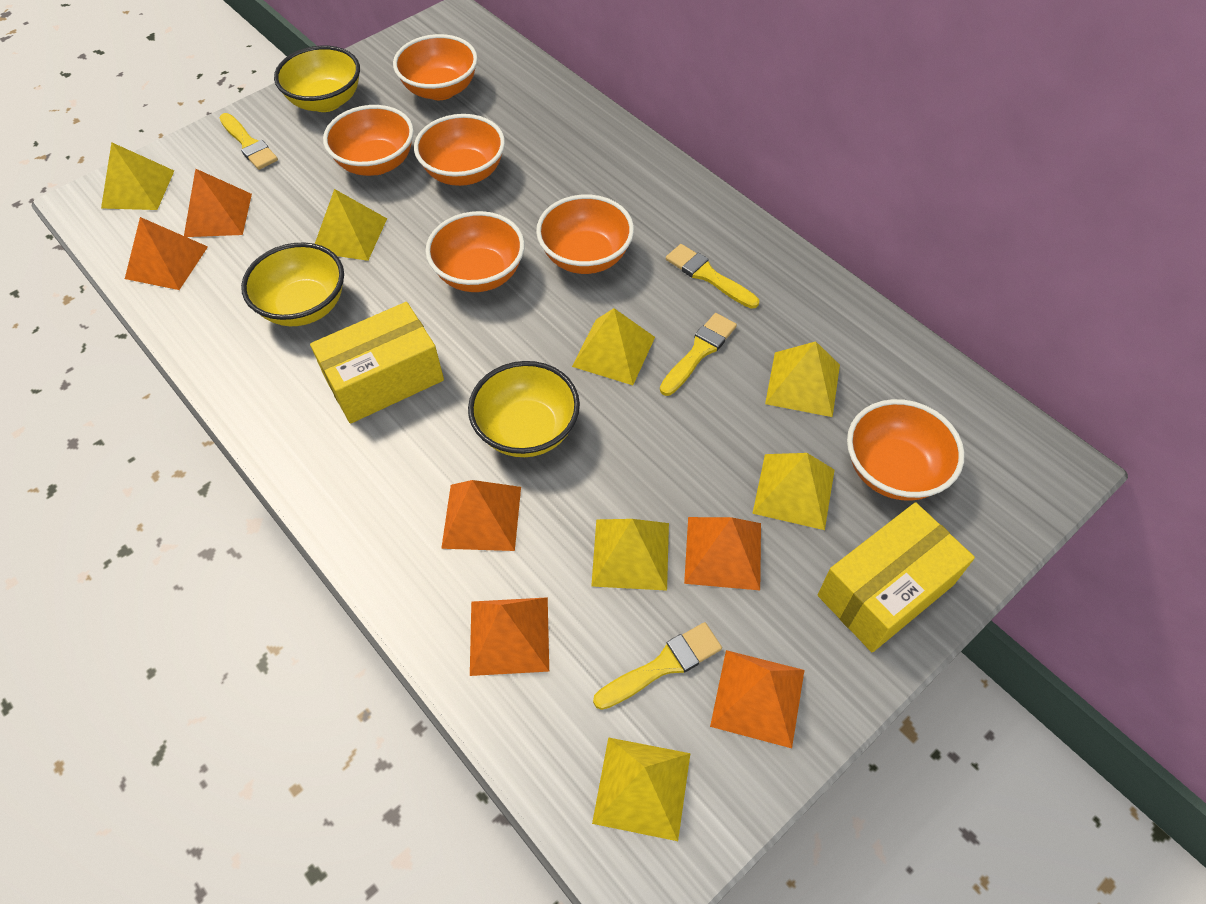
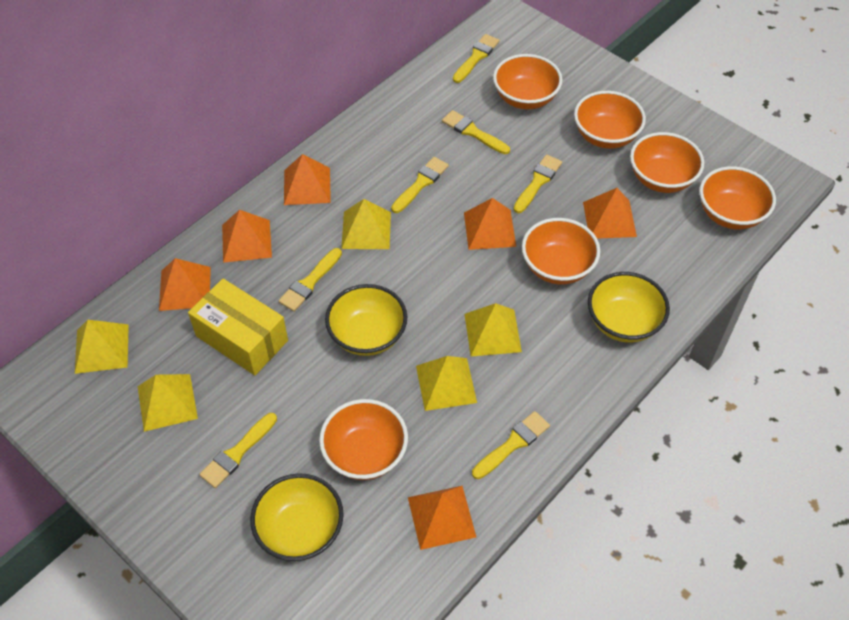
yellow box: [310,302,444,424] [818,502,975,652] = 2 -> [188,278,288,375] = 1
yellow brush: [219,113,278,170] [593,622,722,710] [660,313,737,396] [666,244,759,309] = 4 -> [199,413,277,488] [279,248,342,311] [391,157,449,213] [442,110,510,154] [453,34,500,83] [472,411,550,479] [513,155,562,213] = 7
yellow pyramid: [101,142,174,210] [315,189,387,261] [572,308,655,385] [591,519,669,591] [592,737,690,841] [752,453,835,530] [765,341,840,417] = 7 -> [75,320,129,374] [138,374,198,432] [341,199,391,249] [416,356,477,411] [465,303,522,356] = 5

